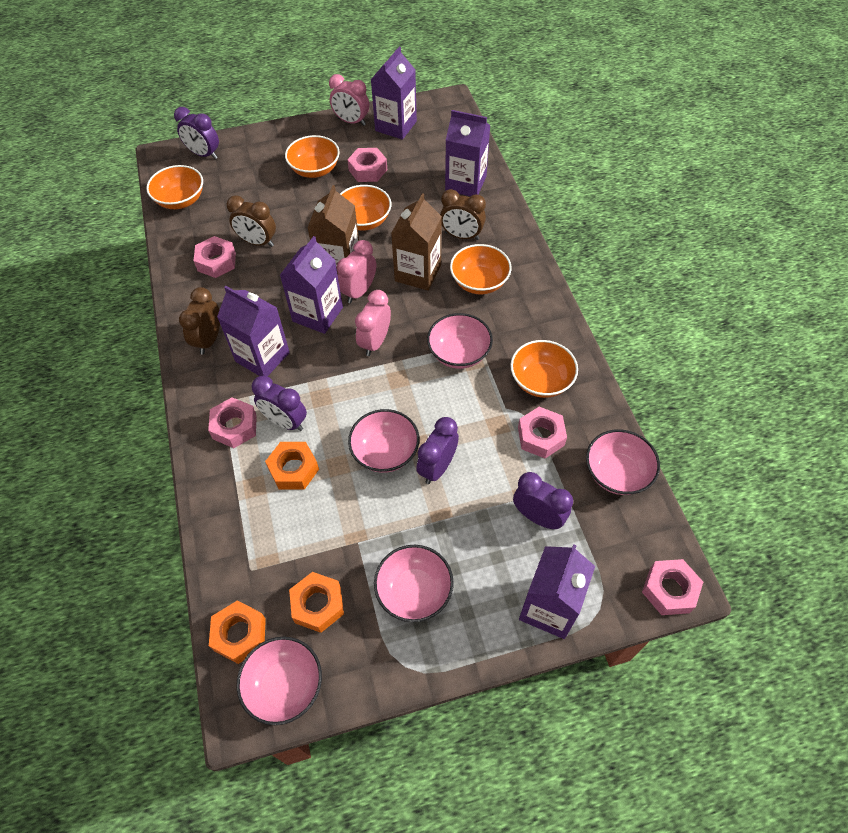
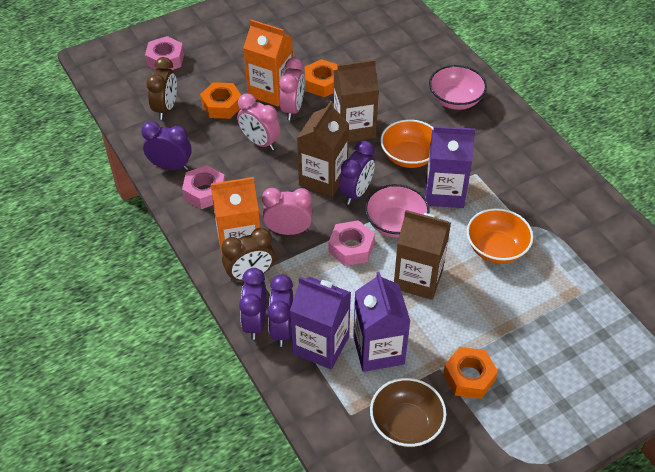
brown bowl: none = 0 -> [370,378,446,448] = 1
brown carton: [308,185,359,274] [391,193,442,291] = 2 -> [297,101,349,197] [334,59,379,142] [394,210,451,300] = 3
brown clock: [179,287,220,355] [227,195,276,247] [440,189,486,240] = 3 -> [146,57,177,120] [221,228,275,282] = 2
orange bowl: [146,165,203,209] [285,135,340,178] [340,185,391,231] [450,244,512,294] [510,340,578,398] = 5 -> [380,119,434,168] [467,208,533,264] = 2
orange carton: none = 0 -> [211,177,260,255] [243,20,293,106] = 2
pink bowl: [237,637,322,725] [348,409,419,473] [374,545,454,622] [427,313,493,369] [586,429,660,495] = 5 -> [365,184,430,238] [429,65,487,110] = 2
pink nut: [194,236,236,278] [208,397,257,448] [347,148,387,182] [518,407,567,458] [642,559,703,615] = 5 -> [145,36,184,70] [182,165,225,209] [328,220,375,266] = 3
purple carton: [217,286,290,377] [280,236,343,334] [371,47,417,140] [445,110,490,196] [519,544,595,639] = 5 -> [290,277,351,369] [353,272,411,372] [426,126,475,208] = 3

